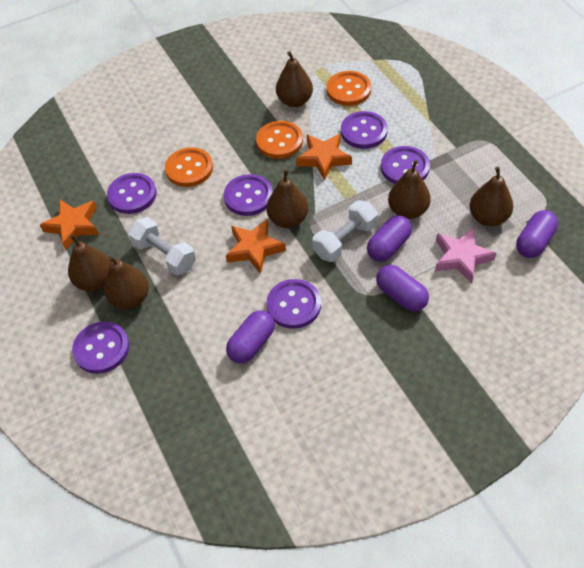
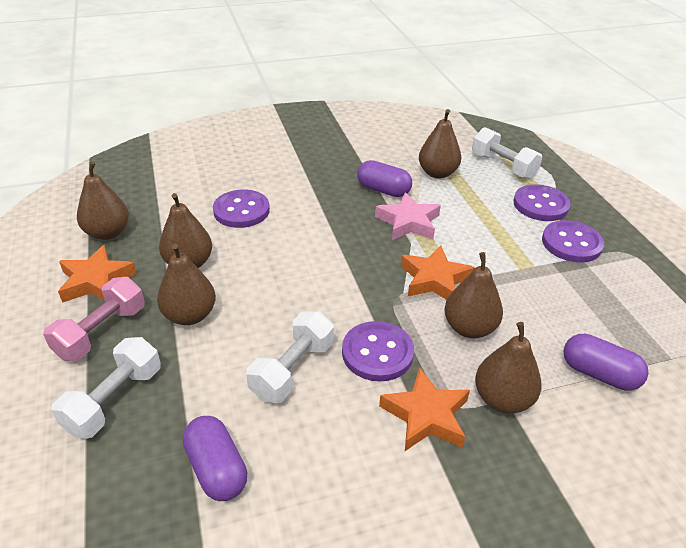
orange button: [165,147,213,187] [256,121,303,159] [327,71,371,106] = 3 -> none = 0
pink dumbbell: none = 0 -> [43,277,145,361] = 1
purple button: [72,322,129,374] [107,173,157,214] [224,174,273,216] [267,279,321,329] [341,111,388,149] [381,146,430,184] = 6 -> [213,190,270,228] [342,321,414,382] [513,184,570,221] [542,220,604,263] = 4
purple capsule: [226,310,275,363] [367,215,412,262] [376,265,429,311] [516,210,558,258] = 4 -> [183,416,247,501] [357,160,412,197] [563,334,649,391] = 3
white dumbbell: [128,217,196,275] [312,200,378,262] = 2 -> [51,337,161,439] [246,311,334,403] [472,127,542,179] = 3

